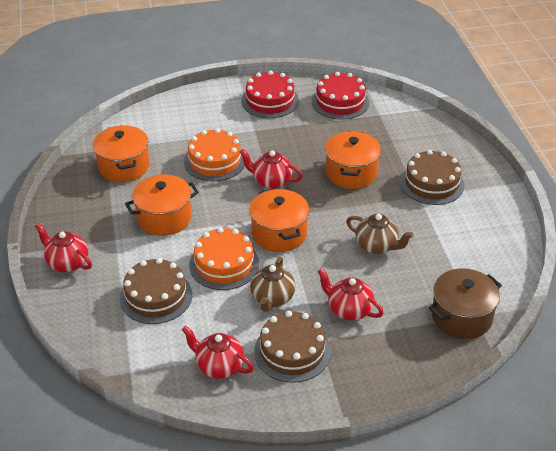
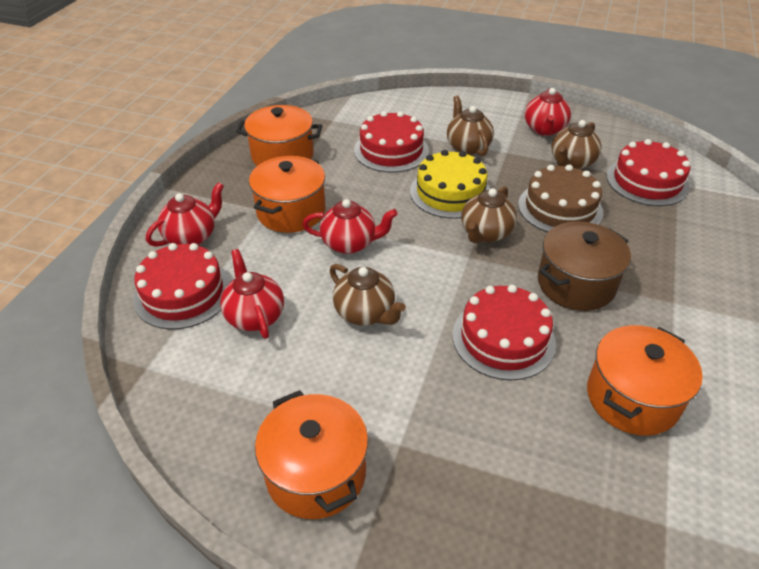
brown cake: [120,258,192,324] [254,311,331,383] [400,150,464,205] = 3 -> [518,164,603,232] = 1
brown teapot: [250,256,296,312] [346,214,413,254] = 2 -> [330,264,406,325] [447,95,494,156] [461,186,517,243] [551,120,602,170] = 4
orange cake: [184,128,245,181] [189,227,259,290] = 2 -> none = 0
red cake: [242,70,299,118] [312,72,369,120] = 2 -> [134,243,231,330] [354,111,429,173] [453,285,556,380] [607,139,690,206] = 4
yellow cake: none = 0 -> [410,150,490,219] = 1

